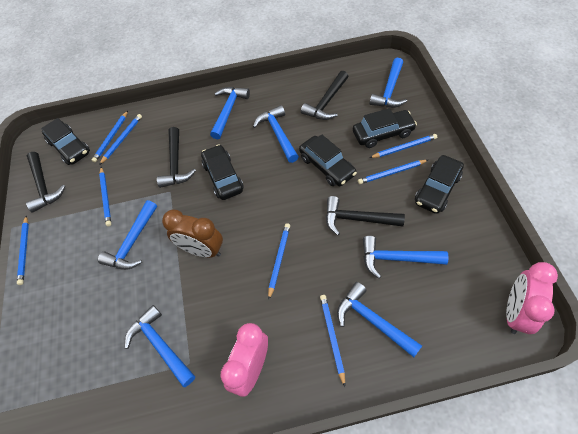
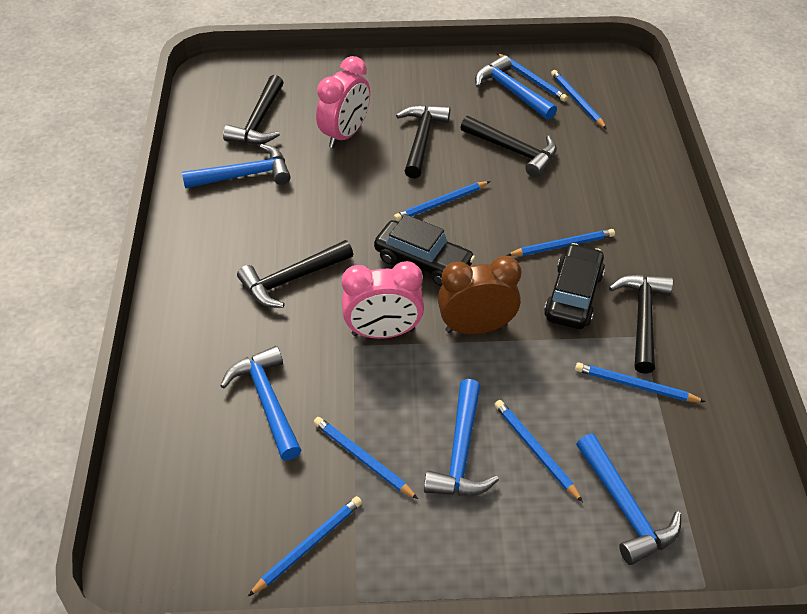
black car: [41,118,90,165] [201,144,244,200] [299,134,357,186] [353,108,417,148] [415,155,464,214] = 5 -> [374,214,475,286] [544,243,605,329] = 2
black hammer: [26,152,65,213] [157,127,196,188] [301,71,349,120] [326,196,405,235] = 4 -> [223,75,284,144] [237,240,353,308] [396,105,450,179] [460,116,557,177] [609,275,673,374] = 5
blue hammer: [98,200,157,270] [125,305,195,387] [210,87,250,139] [253,105,299,163] [337,282,422,357] [363,236,448,279] [369,58,407,108] = 7 -> [182,144,291,188] [220,346,301,460] [424,379,499,496] [475,55,557,120] [576,434,681,565] = 5

